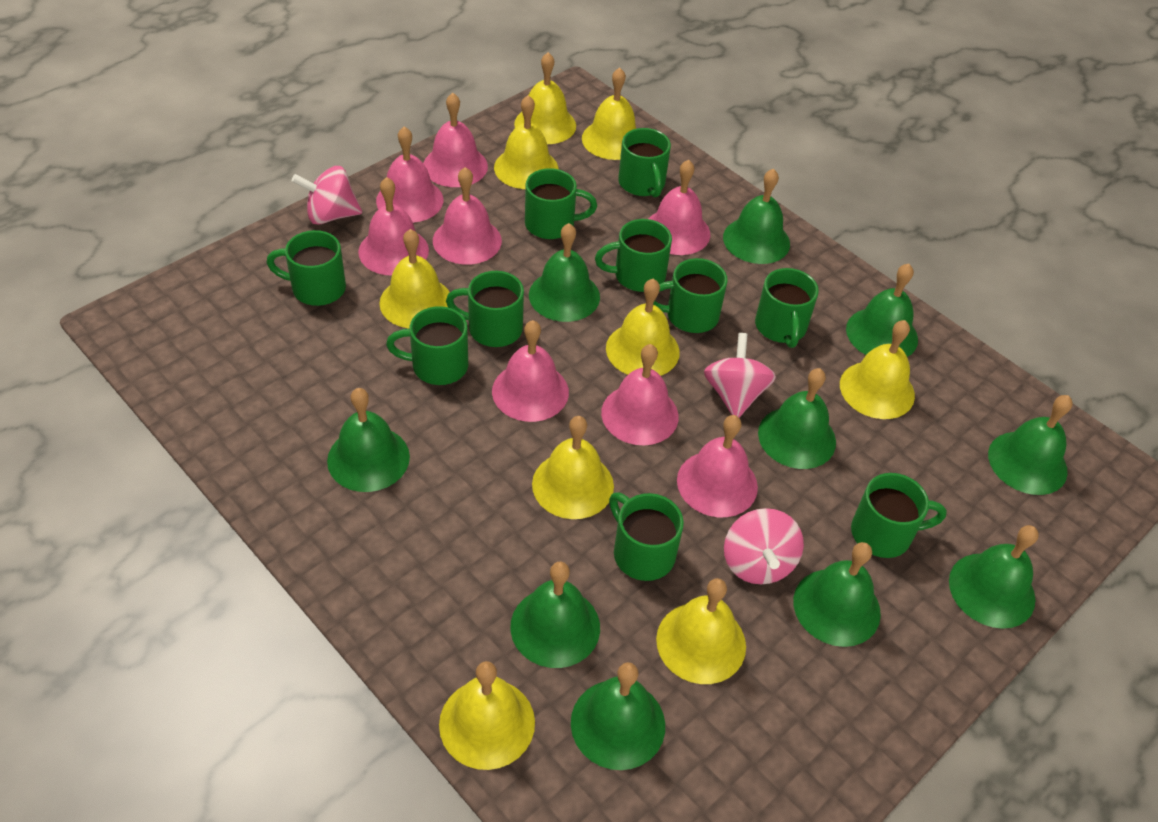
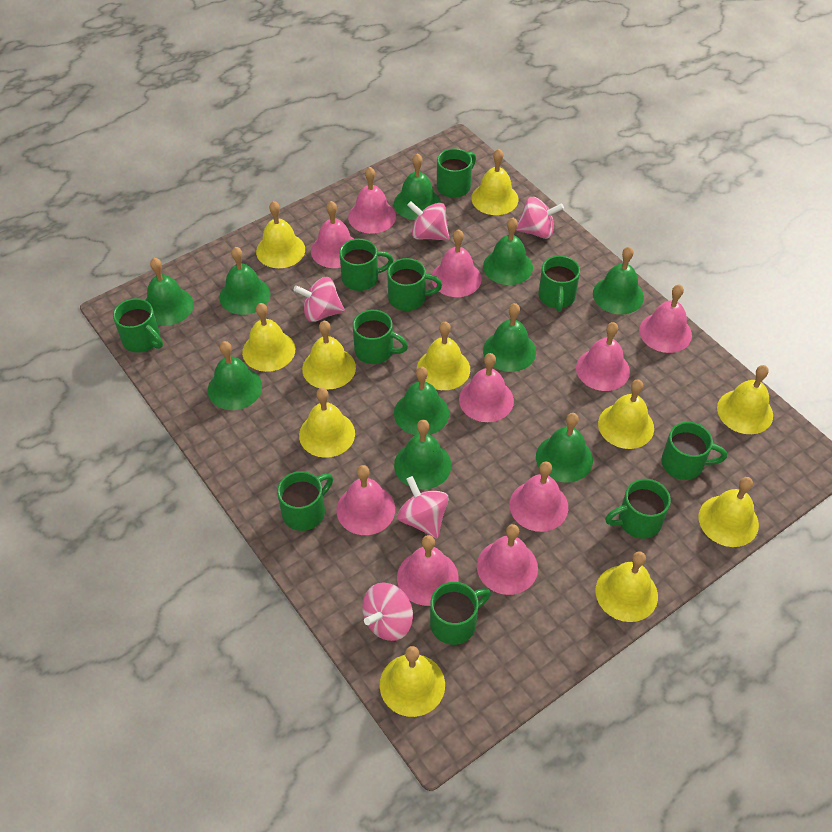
pink bell: [358,177,429,275] [376,126,443,223] [423,93,488,187] [433,167,502,265] [492,320,569,422] [601,344,679,445] [648,160,710,255] [677,415,758,517] = 8 -> [311,201,354,268] [336,465,395,535] [348,167,396,234] [397,535,458,606] [432,229,482,297] [459,353,514,422] [477,524,538,595] [510,461,568,532] [576,322,630,391] [639,284,692,353] = 10
pink spinning top: [292,166,362,225] [704,333,776,418] [724,508,804,585] = 3 -> [293,277,345,322] [362,583,413,641] [397,476,449,539] [407,201,450,241] [516,197,564,239] = 5
yellow bell: [379,229,450,329] [439,661,535,770] [494,95,558,189] [514,52,576,144] [532,416,614,519] [582,68,637,160] [606,279,680,376] [656,578,746,684] [840,320,915,419] = 9 -> [242,303,295,372] [256,201,305,268] [299,388,355,458] [302,321,356,390] [380,646,445,717] [417,322,470,390] [471,149,518,215] [596,551,658,622] [598,379,654,449] [699,477,759,547] [717,365,773,434] = 11

